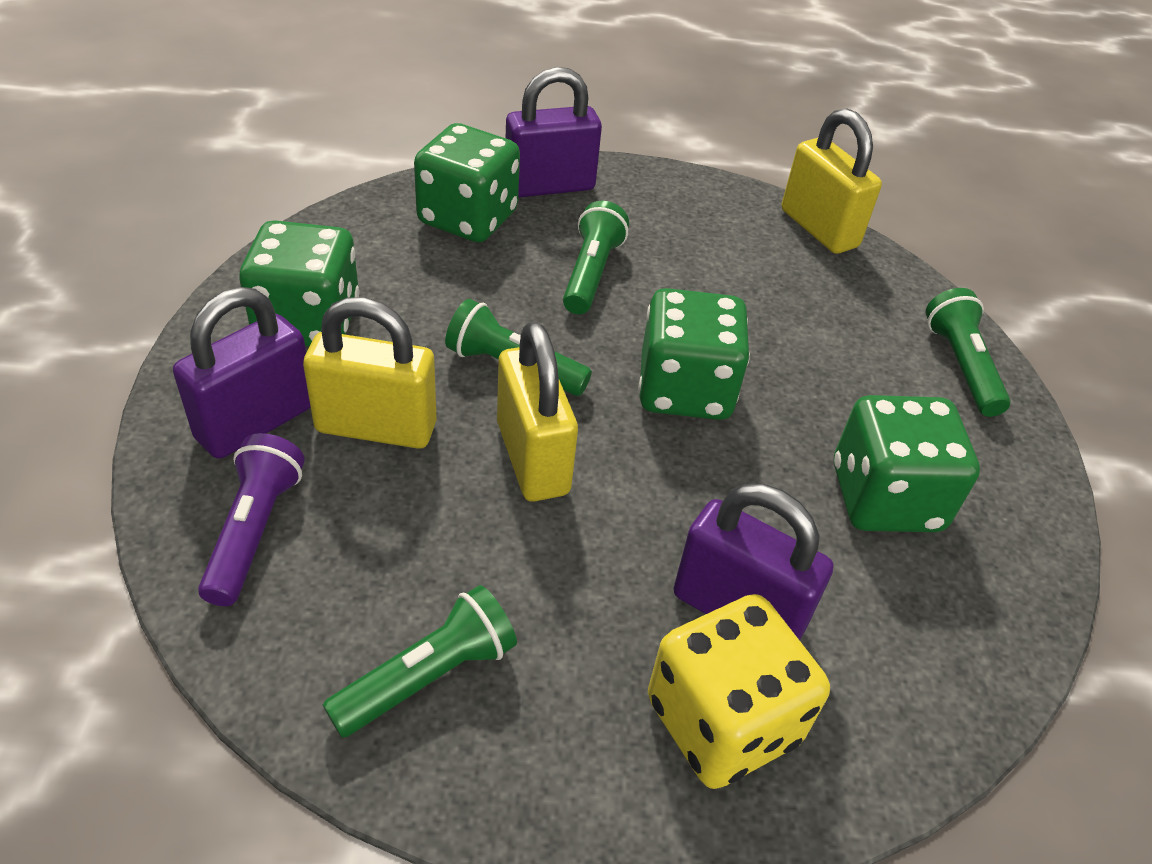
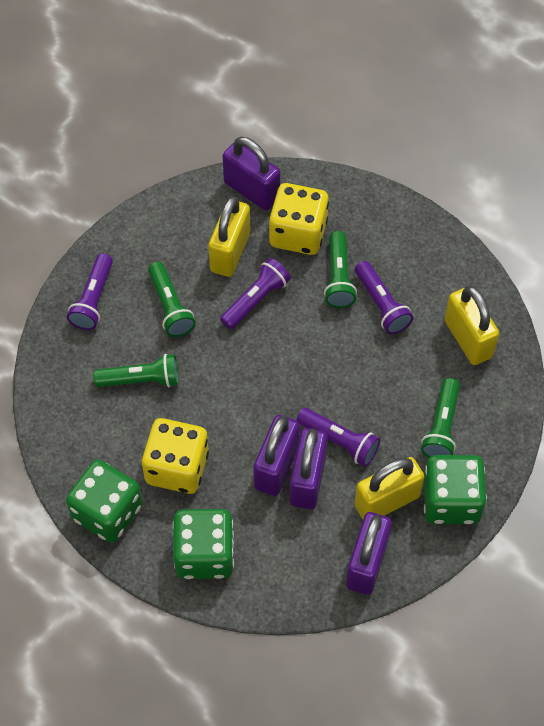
green dice: [239,220,359,347] [414,123,520,243] [639,288,750,420] [834,395,980,532] = 4 -> [66,460,143,543] [173,509,234,579] [423,455,487,524] = 3
purple flashlight: [198,433,305,606] = 1 -> [67,253,113,330] [220,258,291,329] [297,408,380,467] [355,261,413,334] = 4
purple padlock: [173,287,311,459] [506,67,602,198] [673,484,833,640] = 3 -> [223,137,280,211] [254,415,300,496] [290,428,328,509] [346,512,392,595] = 4
yellow dice: [648,594,830,789] = 1 -> [142,418,209,494] [269,183,329,255] = 2

